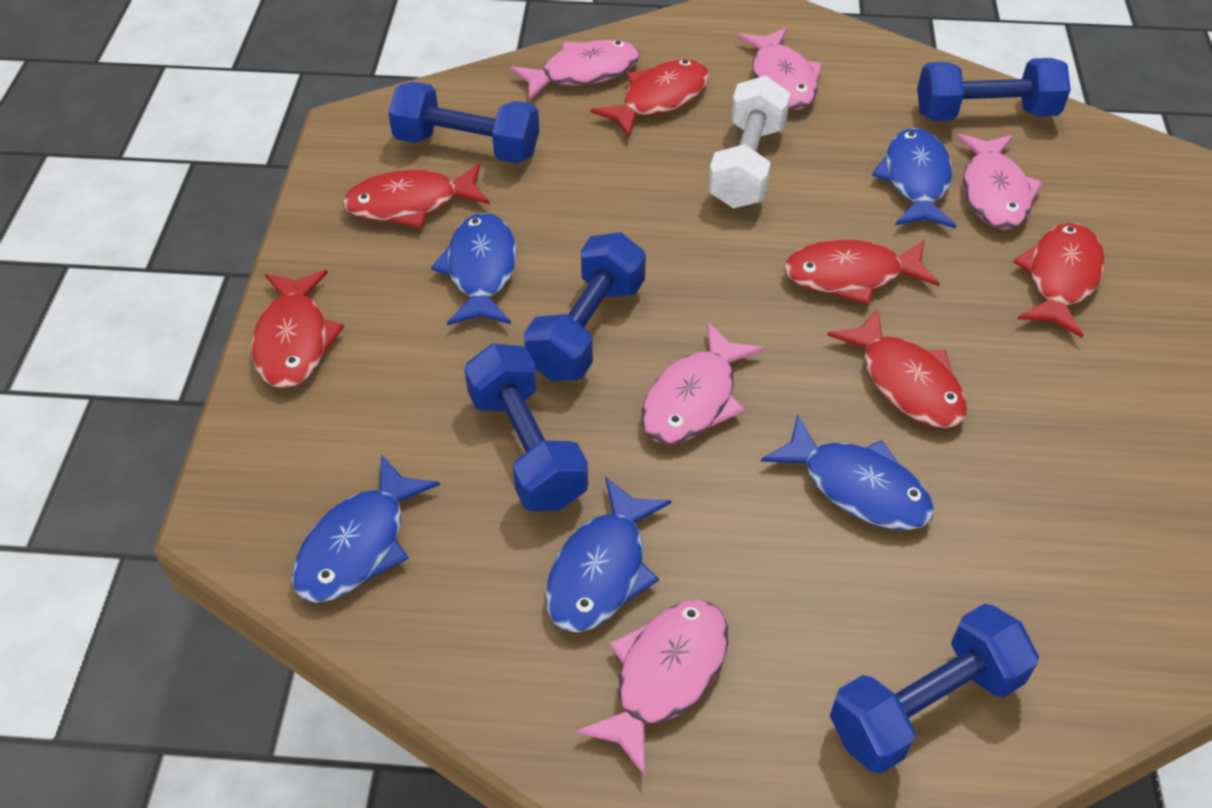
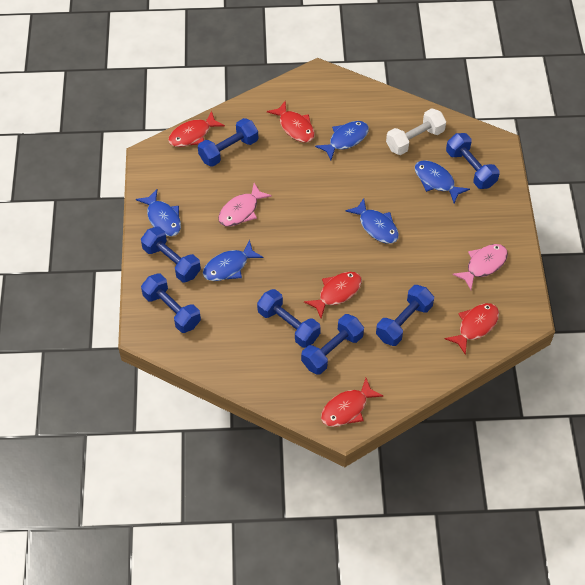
blue dumbbell: [388,82,539,164] [464,344,588,511] [524,232,646,381] [830,603,1039,774] [917,58,1071,121] = 5 -> [141,226,201,282] [141,273,201,333] [198,118,258,167] [257,289,321,348] [301,314,364,375] [376,285,434,346] [446,133,500,189] = 7
pink fish: [510,40,640,100] [576,600,728,777] [641,322,764,444] [737,28,822,110] [956,133,1043,230] = 5 -> [218,183,272,227] [452,244,508,290] = 2
red fish: [252,270,344,388] [343,163,490,228] [590,59,709,138] [784,240,940,305] [827,308,968,428] [1013,223,1105,338] = 6 -> [168,111,225,147] [267,101,315,142] [304,272,362,318] [321,378,383,427] [445,303,499,355] = 5

